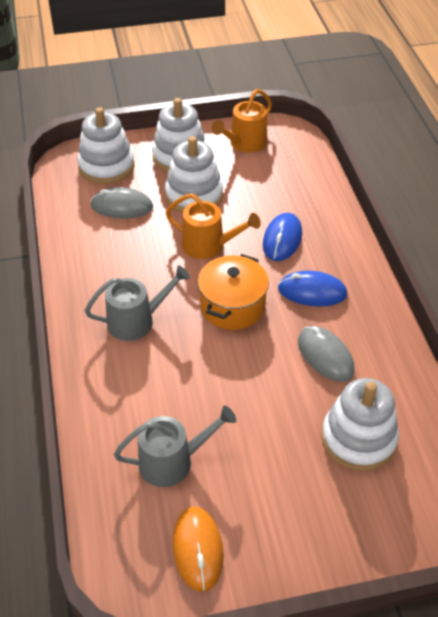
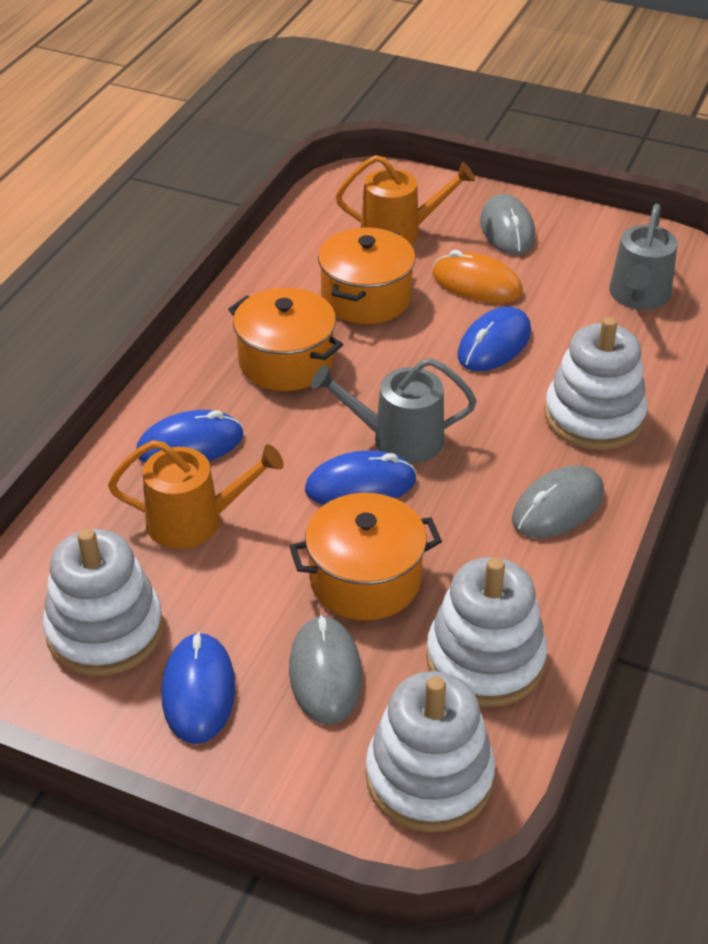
blue mouse: [263,213,302,261] [278,271,348,307] = 2 -> [136,410,243,463] [161,632,236,744] [305,450,416,505] [457,307,531,371] = 4
grey mouse: [90,187,153,218] [298,326,355,382] = 2 -> [289,615,362,725] [480,194,535,255] [512,466,604,538] = 3
orange pot: [198,254,269,330] = 1 -> [228,288,343,391] [289,493,442,620] [318,227,416,324] = 3

